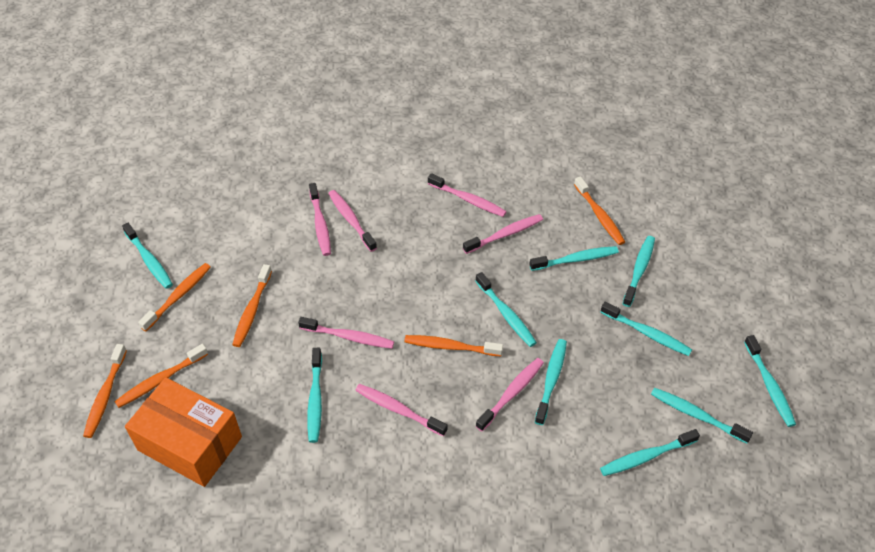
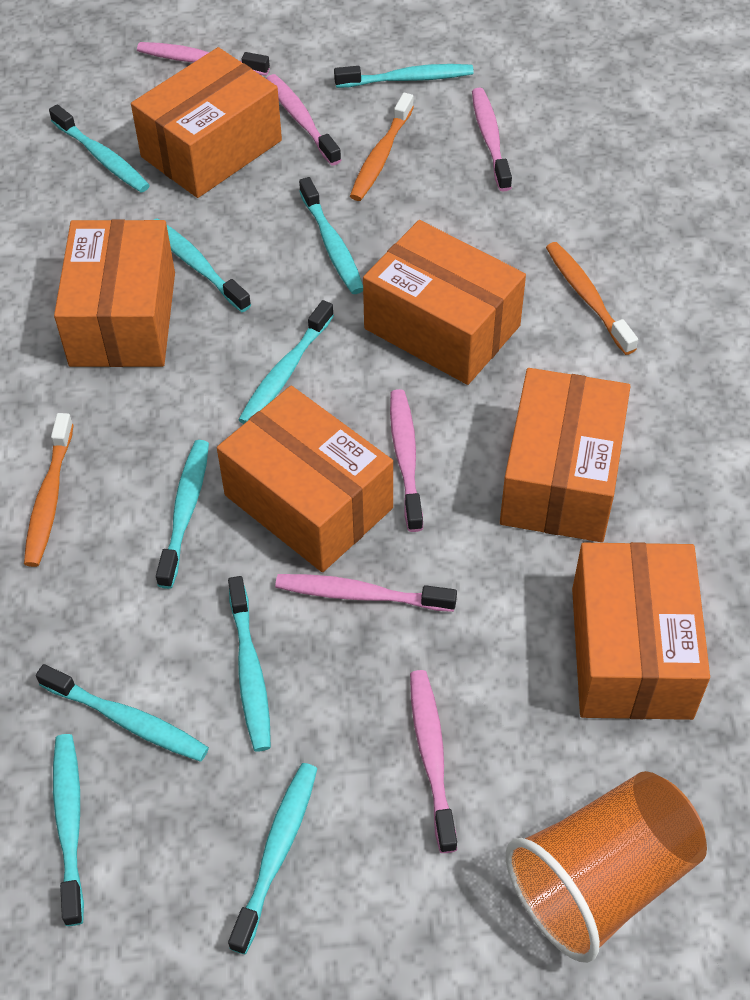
orange box: [125,377,242,487] = 1 -> [54,219,175,367] [131,47,282,198] [217,386,393,572] [363,220,526,385] [500,368,630,542] [572,542,710,720] = 6
orange cup: none = 0 -> [506,771,707,963] = 1
orange toothbrush: [83,344,127,438] [114,344,208,408] [138,263,211,331] [232,264,272,347] [404,335,503,356] [574,176,625,245] = 6 -> [24,413,74,567] [350,93,414,201] [546,242,638,355] = 3
pink toothbrush: [298,317,394,349] [309,183,331,256] [328,190,377,252] [355,384,448,436] [428,173,507,217] [463,214,543,254] [476,358,544,431] = 7 -> [137,42,270,76] [266,74,341,166] [275,574,457,612] [390,389,423,532] [410,670,457,853] [472,88,512,191] = 6

